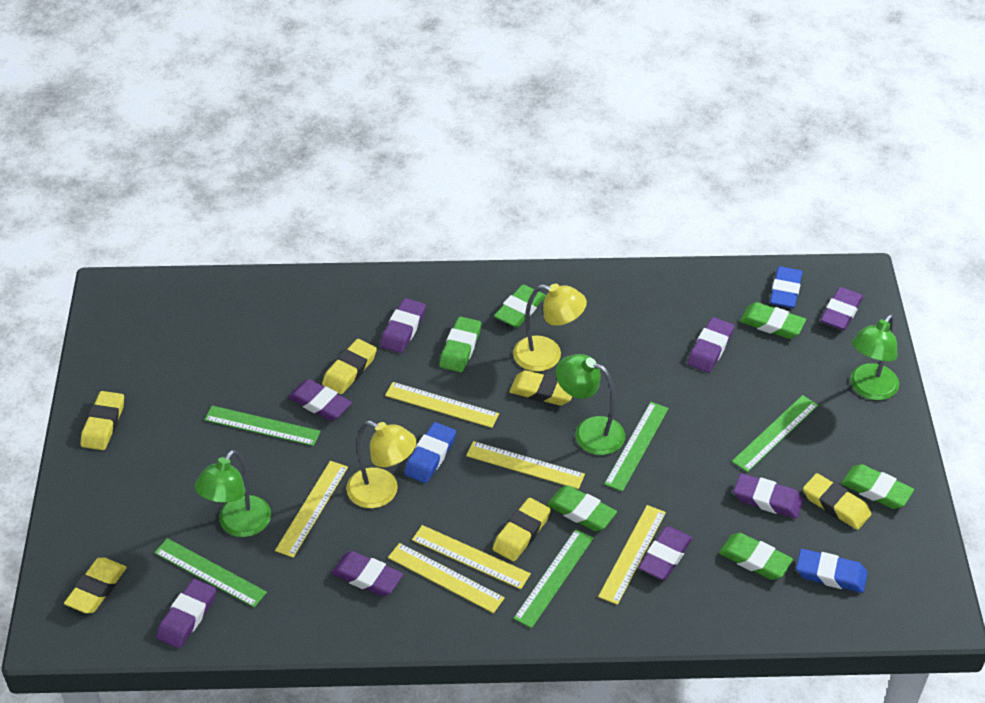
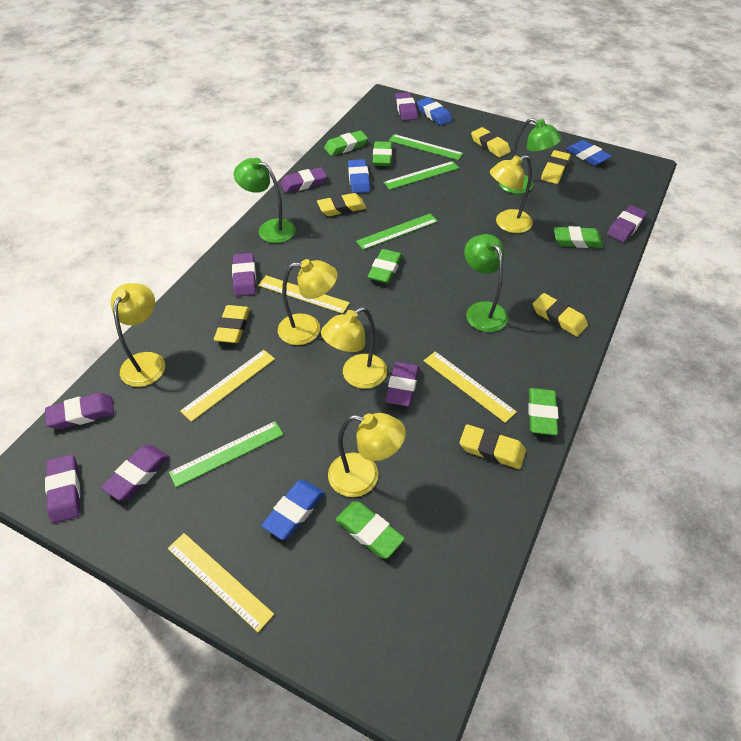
blue eraser: [404,422,456,483] [770,266,802,308] [796,549,868,593] = 3 -> [261,480,325,540] [348,159,370,193] [417,97,453,126] [566,140,612,166] = 4
green ruler: [154,538,267,608] [204,406,321,446] [513,529,594,628] [604,402,669,492] [732,395,818,472] = 5 -> [169,421,284,488] [356,214,438,250] [383,161,459,190] [389,134,463,160] = 4
yellow lamp: [346,421,416,508] [513,284,587,372] = 2 -> [111,283,165,387] [278,259,338,345] [321,307,387,389] [328,413,406,497] [490,155,533,233] = 5
yellow ruler: [275,461,348,558] [385,382,499,428] [388,543,505,613] [412,525,531,589] [466,441,585,489] [598,505,666,605] = 6 -> [168,533,274,632] [180,350,275,422] [258,275,350,314] [424,351,517,423] = 4

